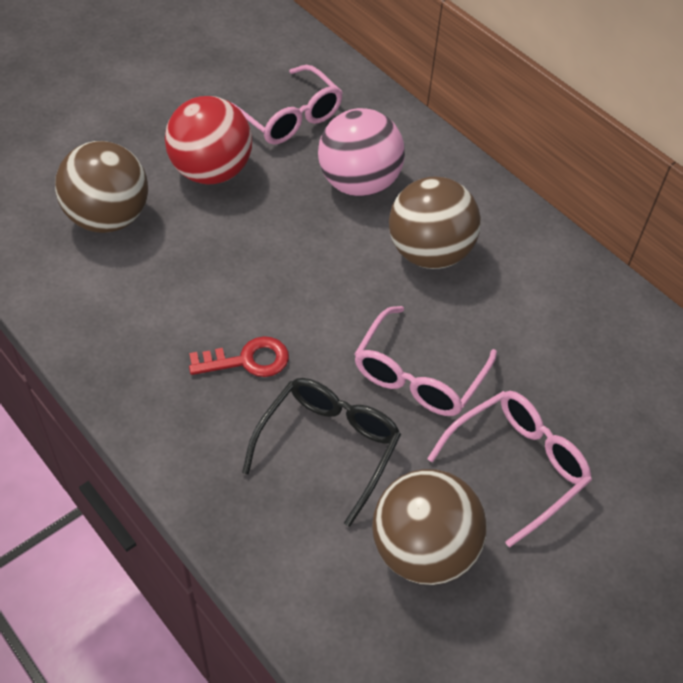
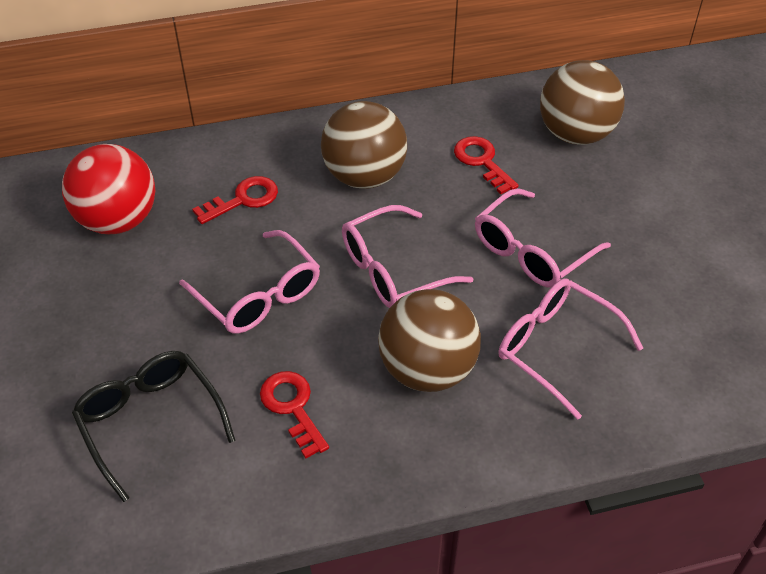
pink ball: [318,108,405,197] = 1 -> none = 0
pink glasses: [232,65,343,145] [355,306,497,416] [427,391,592,548] = 3 -> [179,230,320,334] [342,205,473,308] [475,188,611,288] [499,278,643,420] = 4
red key: [189,336,289,377] = 1 -> [192,176,278,224] [260,371,329,458] [454,136,519,194] = 3

